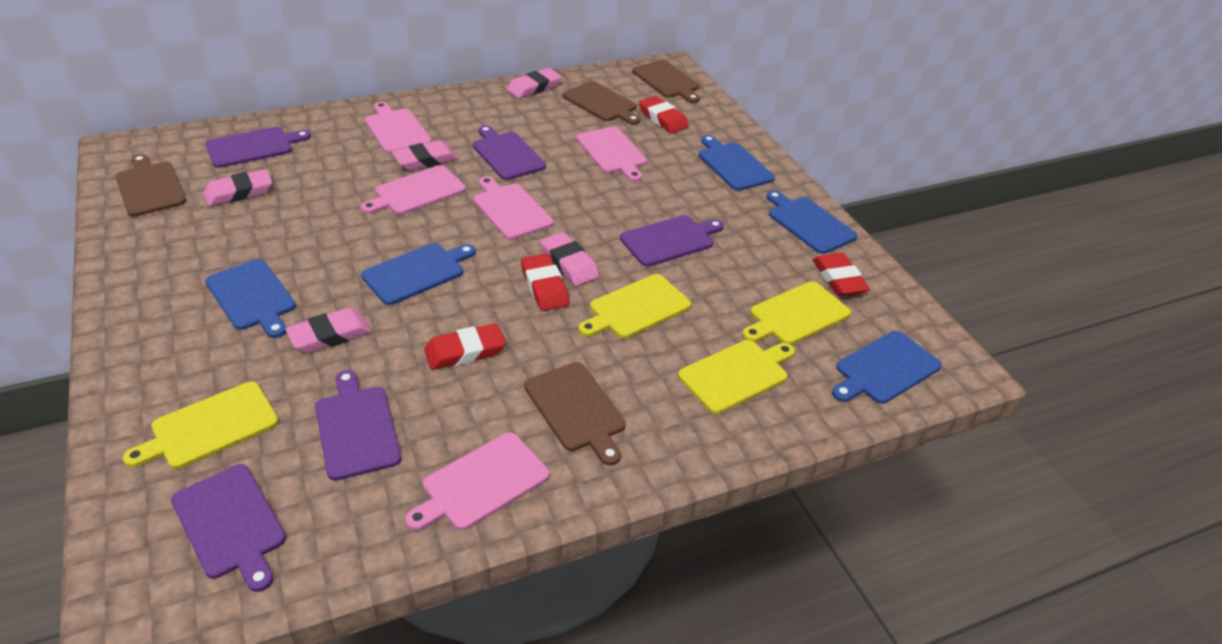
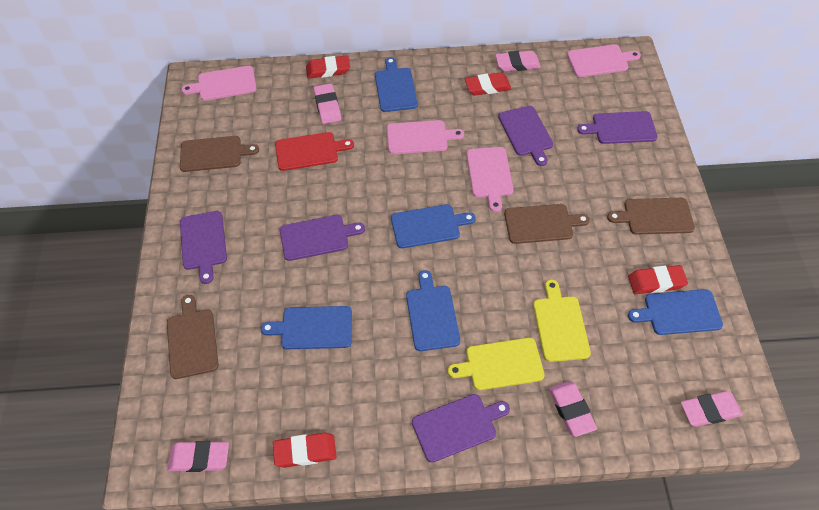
pink cutting board: [361,165,466,215] [365,102,432,154] [405,432,549,531] [473,176,554,240] [576,127,647,182] = 5 -> [181,66,257,101] [387,120,464,154] [467,147,513,212] [567,44,641,77] = 4
red cutting board: none = 0 -> [275,132,354,171] = 1
yellow cutting board: [123,381,279,469] [579,274,691,338] [678,340,795,414] [742,281,851,345] = 4 -> [448,338,545,390] [533,280,591,362] = 2

